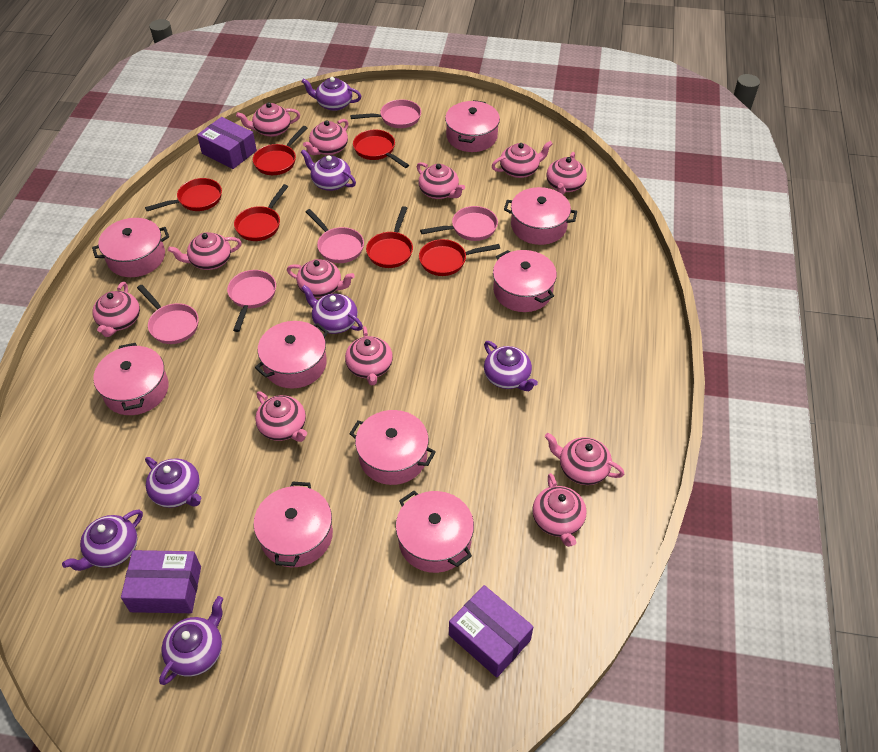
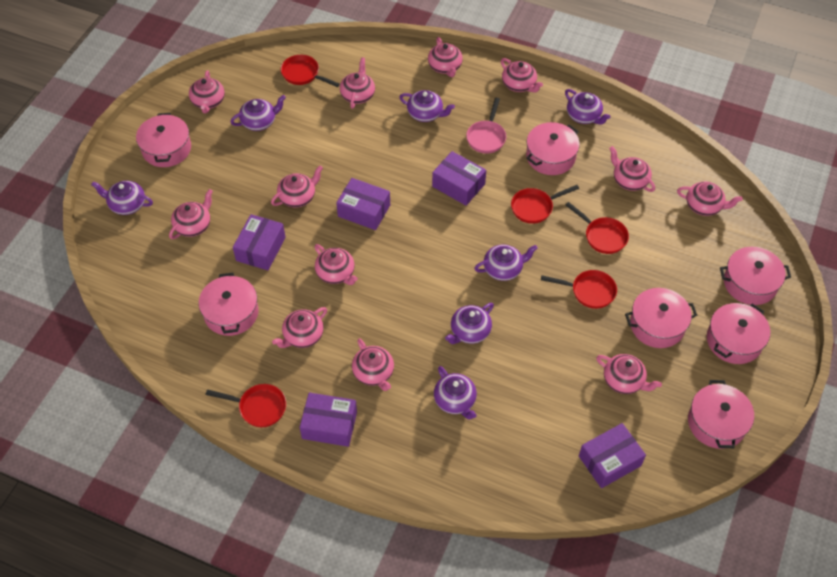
pink pan: [137,285,199,344] [227,270,276,332] [306,209,364,263] [350,99,421,128] [420,206,498,241] = 5 -> [466,98,506,154] = 1
pink pot: [92,218,169,277] [93,343,169,415] [253,482,333,567] [255,321,328,389] [349,410,436,485] [396,491,474,573] [445,100,500,152] [493,250,557,312] [504,187,577,245] = 9 -> [136,113,191,167] [199,273,259,336] [526,122,580,175] [625,288,697,348] [688,380,754,449] [707,303,770,364] [720,247,791,305] = 7
purple box: [121,550,201,613] [197,117,257,169] [449,585,533,678] = 3 -> [233,214,286,270] [300,393,357,447] [336,178,390,230] [432,151,486,206] [579,423,646,488] = 5
red pan: [145,178,222,211] [234,184,288,241] [253,126,307,175] [353,129,409,168] [366,206,413,268] [419,239,500,276] = 6 -> [206,384,286,427] [281,55,340,87] [511,185,579,224] [541,270,617,309] [565,202,629,254] = 5

